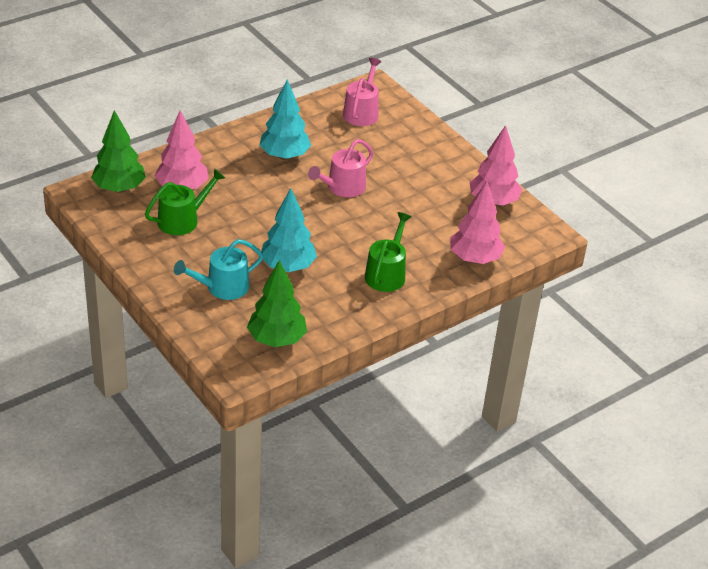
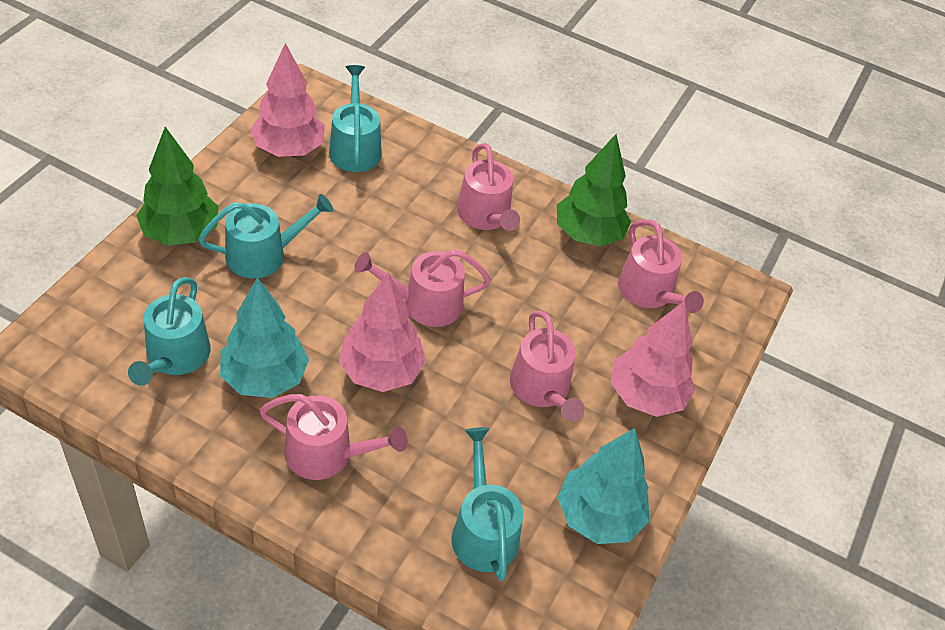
green watering can: [145,169,225,235] [365,212,411,292] = 2 -> none = 0
pink watering can: [308,139,373,197] [343,58,381,126] = 2 -> [260,394,407,480] [354,249,491,327] [457,143,520,231] [510,311,584,421] [618,220,704,313] = 5
turquoise watering can: [174,239,263,300] = 1 -> [128,277,211,386] [198,194,333,279] [329,65,382,172] [451,427,523,581] = 4

